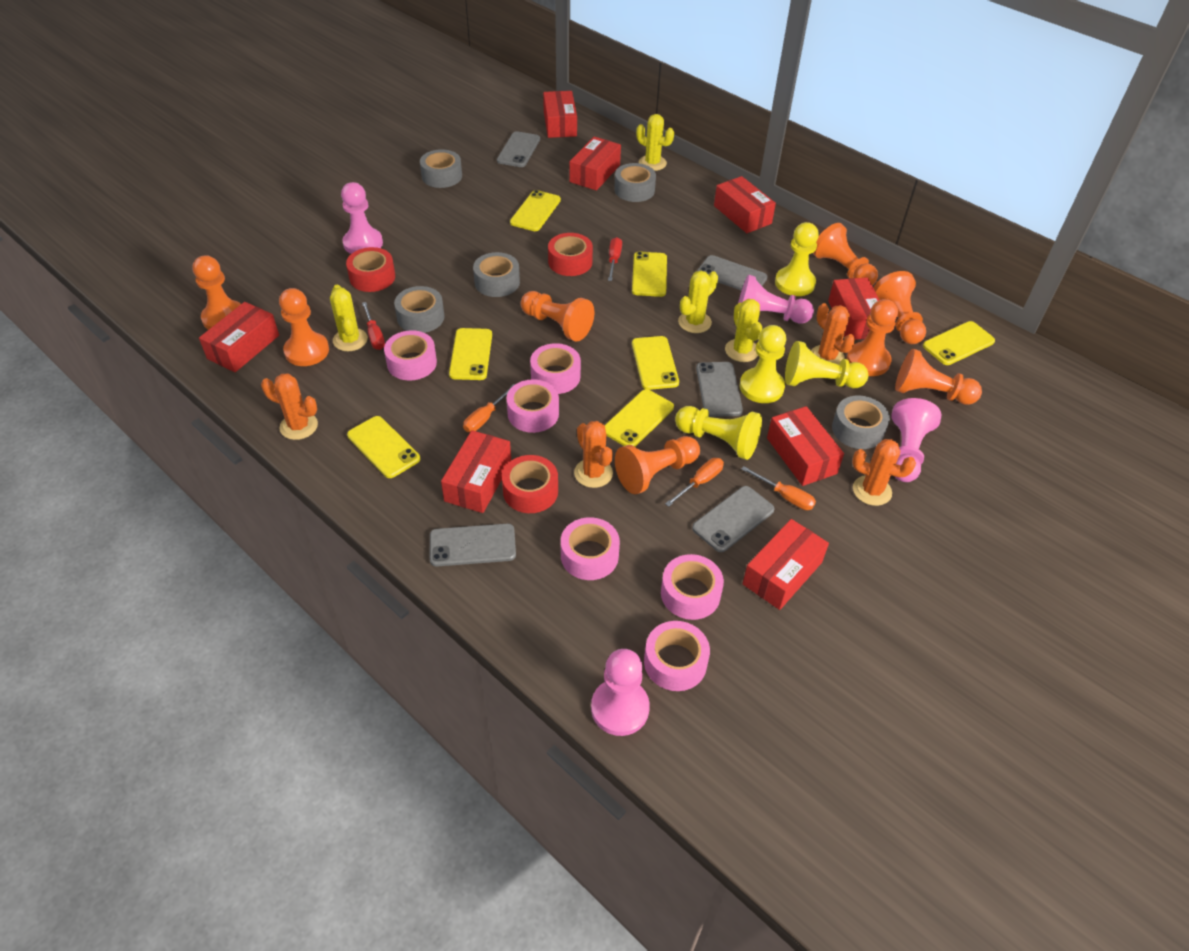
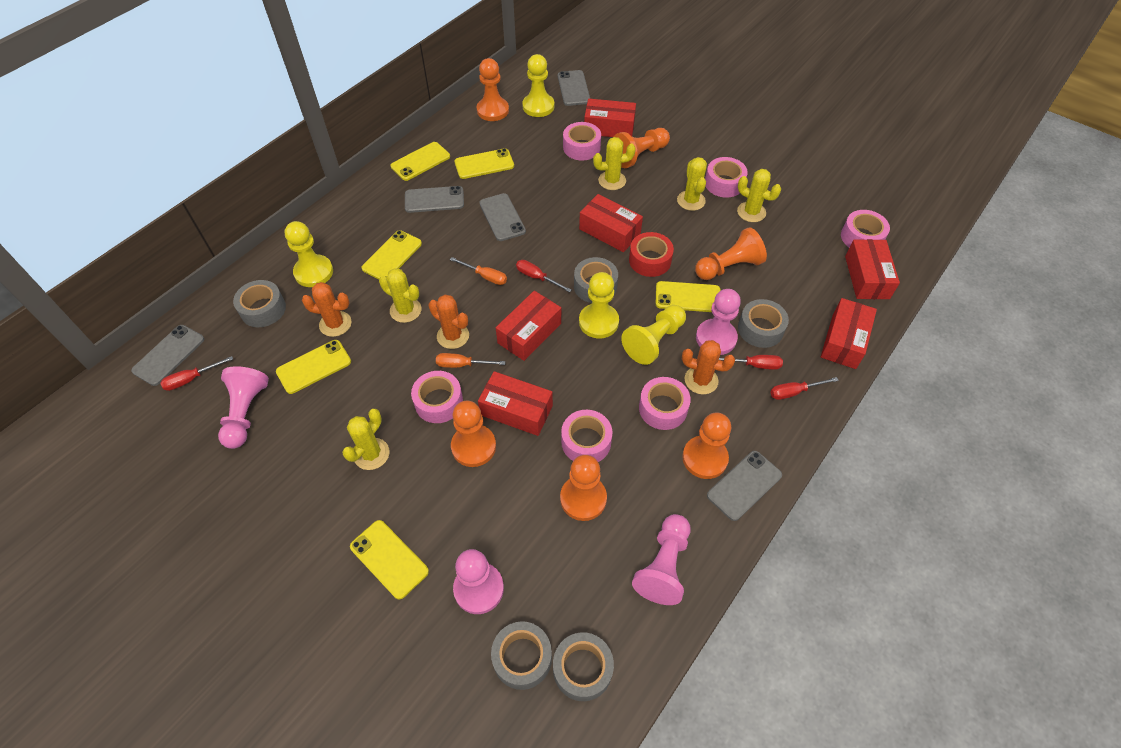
orange cactus: [261,373,318,440] [574,421,613,488] [811,303,855,365] [852,439,916,506] = 4 -> [302,282,352,337] [429,295,469,349] [682,340,735,394] = 3
orange pawn: [192,255,241,330] [279,288,329,366] [521,291,594,341] [615,436,700,494] [813,223,878,285] [846,299,898,376] [874,271,926,344] [895,349,982,405] = 8 -> [451,400,496,467] [477,58,509,121] [560,455,607,521] [614,128,670,168] [682,413,731,479] [695,227,767,280] = 6
orange screwdriver: [463,384,515,432] [665,458,724,507] [741,466,816,510] = 3 -> [436,353,506,368] [450,257,507,285] = 2
red box: [199,302,279,372] [441,430,511,513] [543,91,577,138] [569,137,621,191] [714,176,776,233] [742,519,829,610] [767,406,844,486] [828,277,879,340] = 8 -> [478,371,553,436] [496,291,561,361] [579,194,643,252] [584,99,636,137] [821,298,877,369] [845,239,900,299] = 6
red screwdriver: [362,302,385,350] [608,237,622,281] = 2 -> [160,356,233,391] [516,260,572,292] [719,355,783,370] [770,377,839,400] = 4
red tape: [346,247,395,292] [502,455,558,513] [548,233,593,276] = 3 -> [629,232,674,277] = 1
yellow cactus: [330,285,368,351] [636,114,674,171] [678,271,718,333] [725,299,762,362] = 4 -> [342,409,389,470] [379,268,422,323] [593,137,636,190] [677,157,707,211] [737,169,781,222] = 5
yellow phone: [347,416,420,478] [449,328,492,380] [510,190,561,231] [605,389,674,447] [632,251,667,297] [632,336,679,390] [923,321,995,365] = 7 -> [276,340,351,394] [350,520,429,600] [362,230,422,279] [391,142,450,181] [455,148,514,179] [656,281,721,312] = 6

